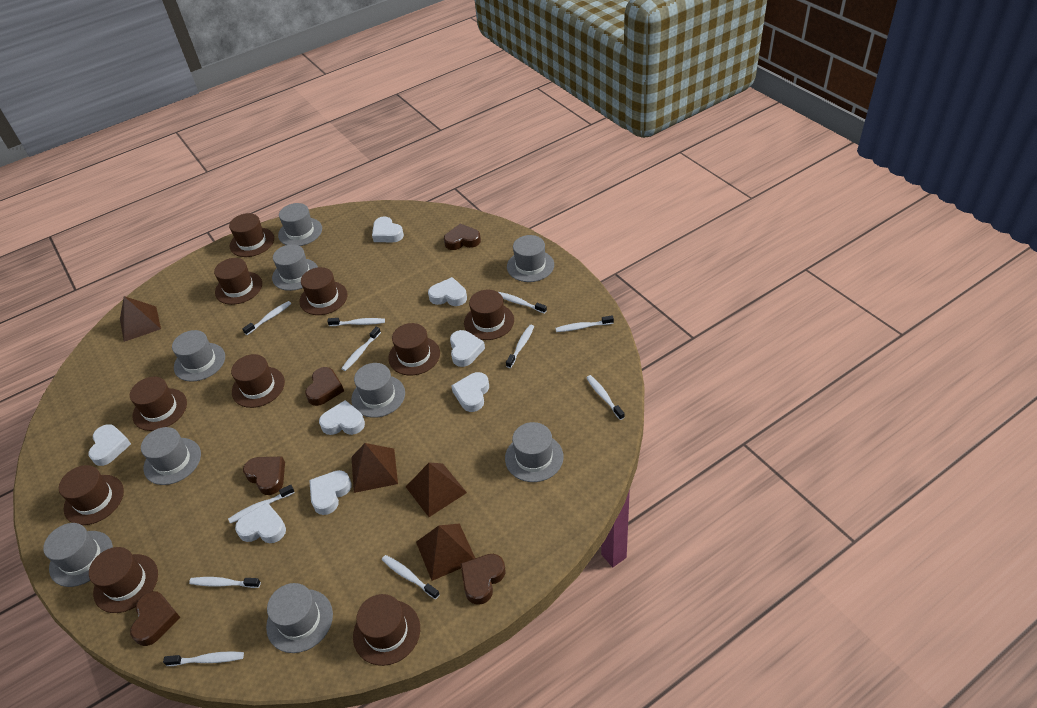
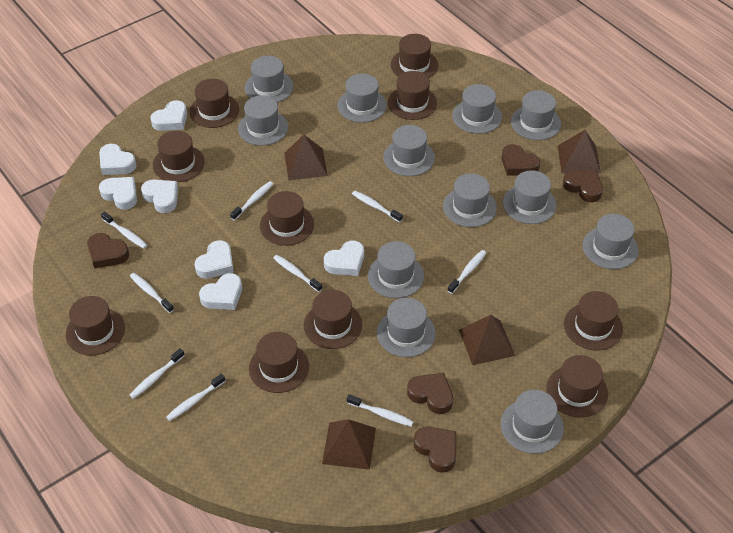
grey hat: [43,523,113,587] [141,427,201,485] [172,330,225,382] [266,583,333,653] [272,244,318,291] [278,203,322,246] [351,363,405,418] [505,422,564,482] [507,235,554,282] = 9 -> [238,95,288,146] [245,56,293,102] [337,73,387,123] [368,241,424,298] [377,298,436,357] [383,125,435,176] [443,173,497,227] [452,84,502,134] [501,390,564,454] [503,170,557,224] [511,90,561,140] [582,214,638,269] = 12
white heart: [88,424,131,466] [235,502,286,543] [309,470,352,515] [319,400,365,435] [372,217,404,242] [428,277,467,306] [450,330,485,367] [451,372,489,412] = 8 -> [99,144,137,175] [99,177,137,210] [141,180,178,213] [151,100,187,131] [195,240,234,279] [199,273,242,310] [324,241,364,276] = 7
white toothbrush: [163,651,244,666] [189,577,261,588] [228,485,295,523] [242,301,292,335] [327,318,385,326] [341,327,381,371] [382,555,440,599] [498,292,547,314] [506,325,534,368] [556,315,614,332] [586,375,625,420] = 11 -> [101,212,148,249] [130,273,174,313] [130,349,185,399] [166,374,225,421] [230,181,273,221] [273,255,322,292] [347,394,414,427] [352,191,403,222] [447,250,486,294] = 9

